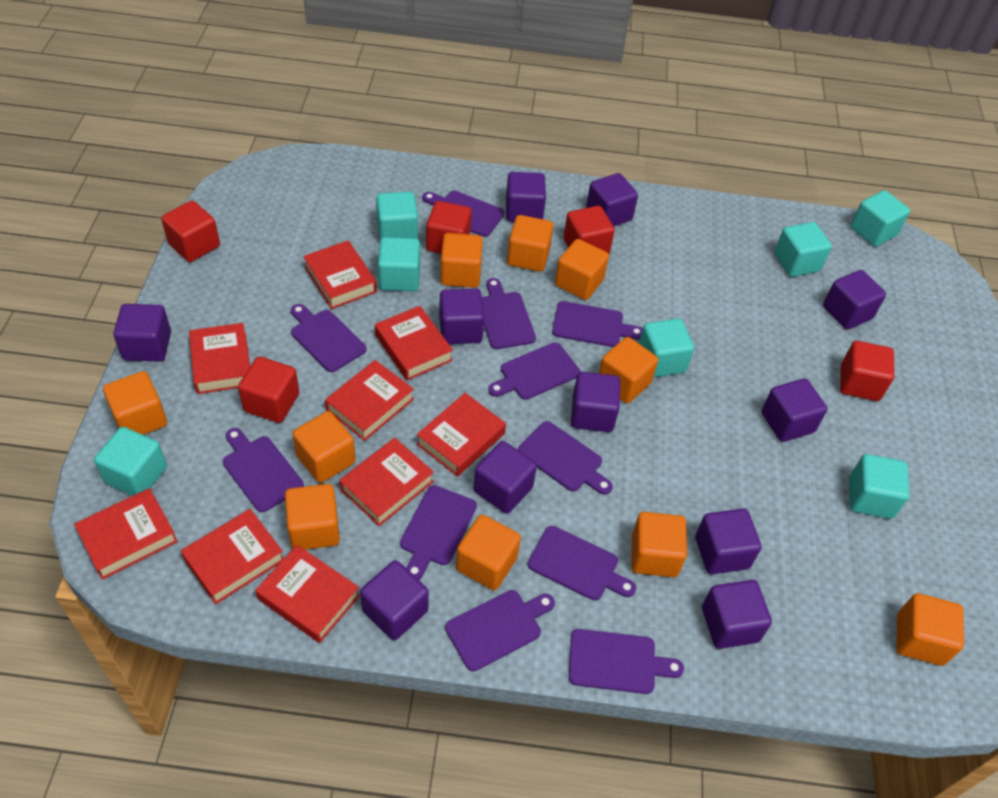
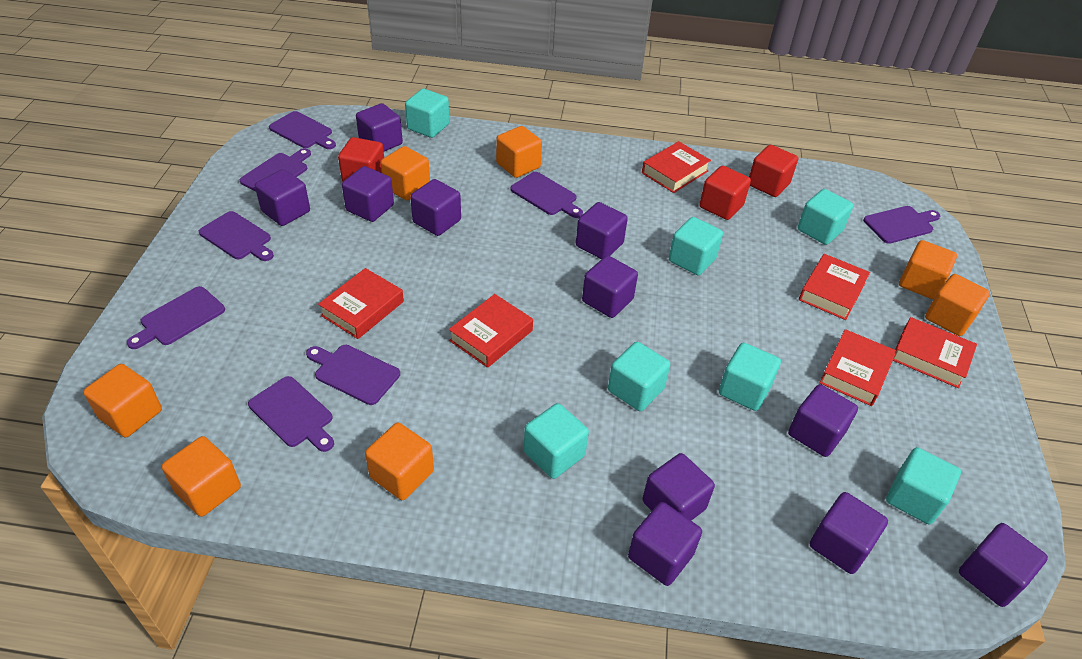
orange cube: [103,371,167,435] [285,484,340,550] [292,411,356,483] [440,233,483,288] [456,515,521,590] [507,215,553,272] [555,239,609,300] [599,337,658,403] [632,512,687,577] [896,593,964,666] = 10 -> [83,364,162,437] [162,436,241,517] [365,423,434,500] [380,146,430,201] [496,126,542,178] [899,240,957,299] [925,274,990,336] = 7
purple cutting board: [223,428,304,512] [291,304,367,372] [400,485,477,580] [422,191,504,237] [445,590,555,671] [482,278,536,349] [488,342,580,400] [518,421,613,495] [528,526,636,601] [552,301,643,347] [569,629,684,694] = 11 -> [127,286,225,349] [199,211,274,261] [240,148,311,192] [248,376,334,452] [269,111,336,149] [306,345,400,405] [510,172,583,218] [863,206,940,244] = 8
red book: [74,488,178,580] [181,509,284,604] [189,323,250,394] [255,545,360,643] [303,241,377,309] [325,360,414,441] [339,438,434,526] [375,306,453,380] [417,393,506,477] = 9 -> [318,268,404,339] [449,294,533,368] [642,141,711,193] [799,254,870,320] [819,329,896,406] [893,317,977,388] = 6
red cube: [161,201,220,262] [238,357,299,423] [426,201,472,254] [563,206,615,254] [840,341,894,401] = 5 -> [338,137,384,182] [699,165,751,220] [749,145,798,197] = 3

